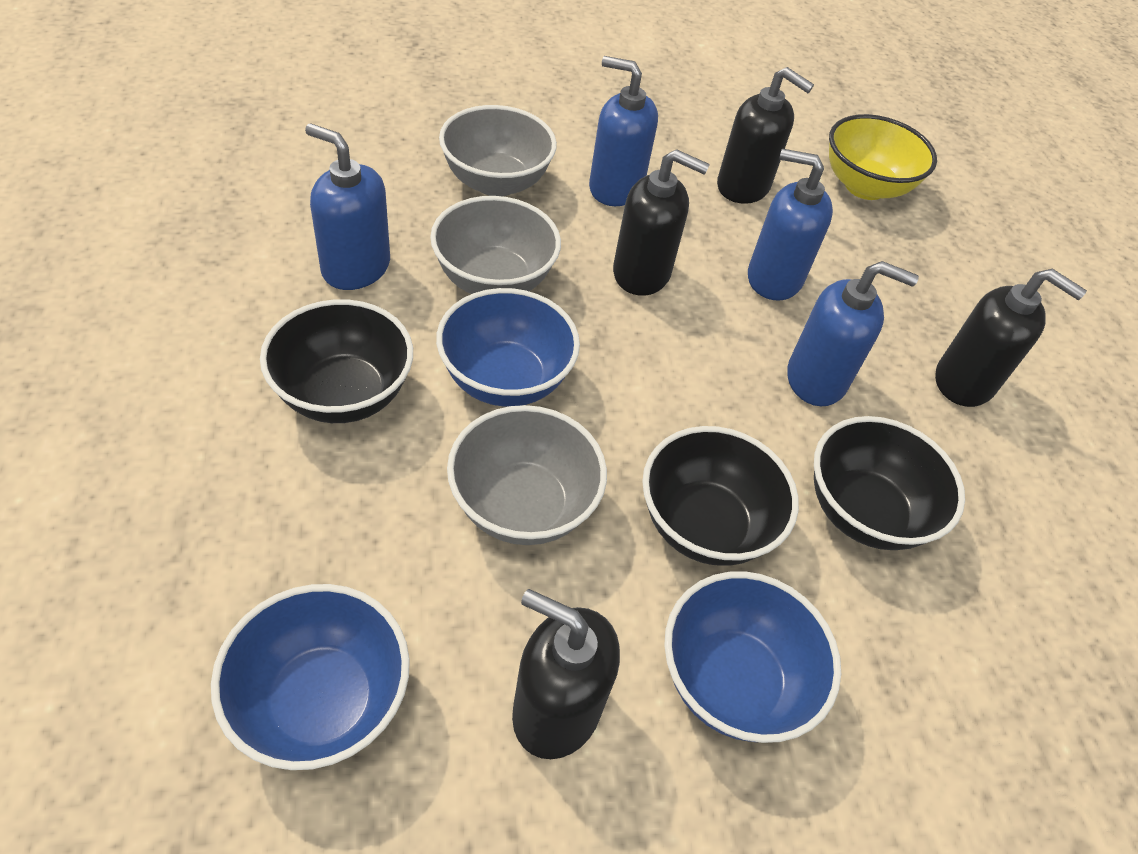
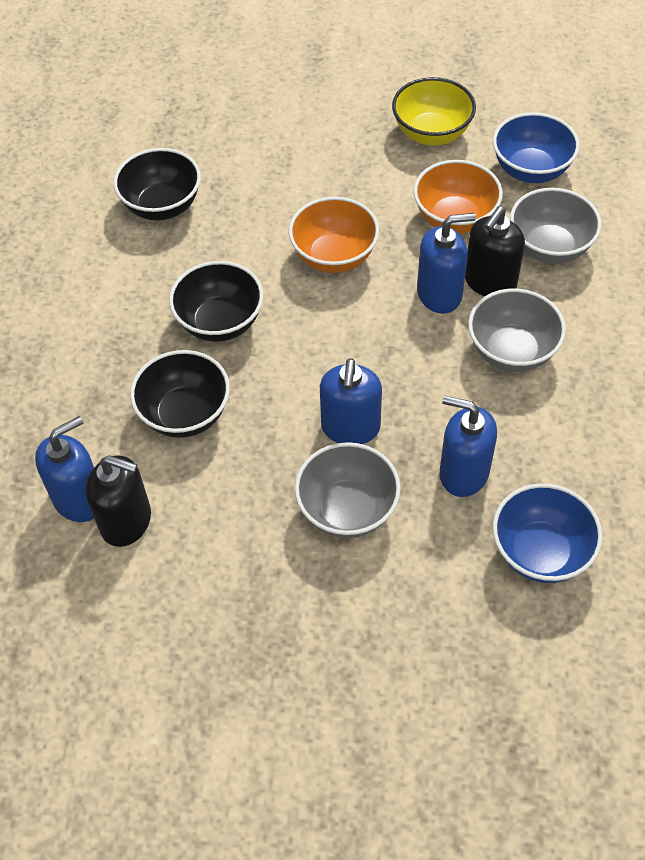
black soap dispenser: [512,589,620,759] [613,149,710,296] [717,67,814,204] [935,269,1087,407] = 4 -> [86,455,151,547] [465,206,525,296] = 2
blue bowl: [211,584,410,770] [436,288,580,407] [664,571,841,743] = 3 -> [493,112,580,183] [493,483,603,583] = 2
orange bowl: none = 0 -> [289,197,379,273] [414,160,503,234] = 2

